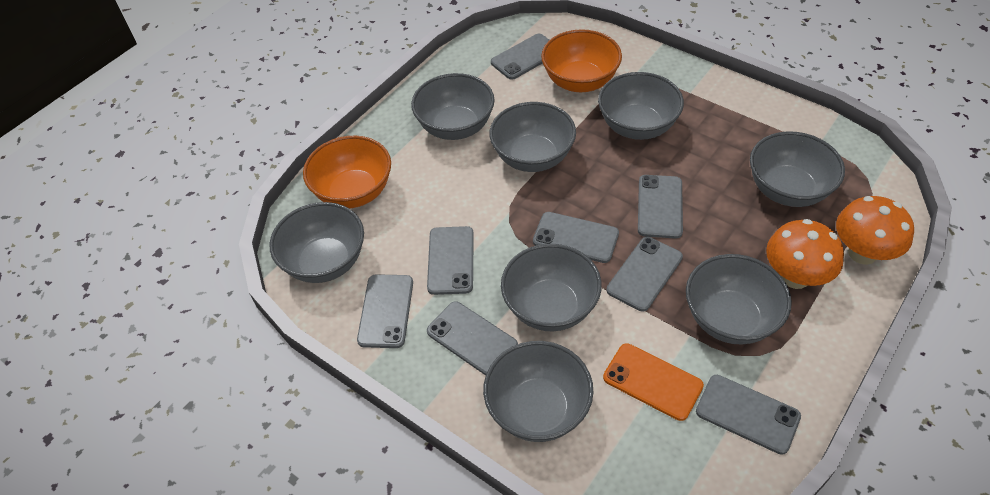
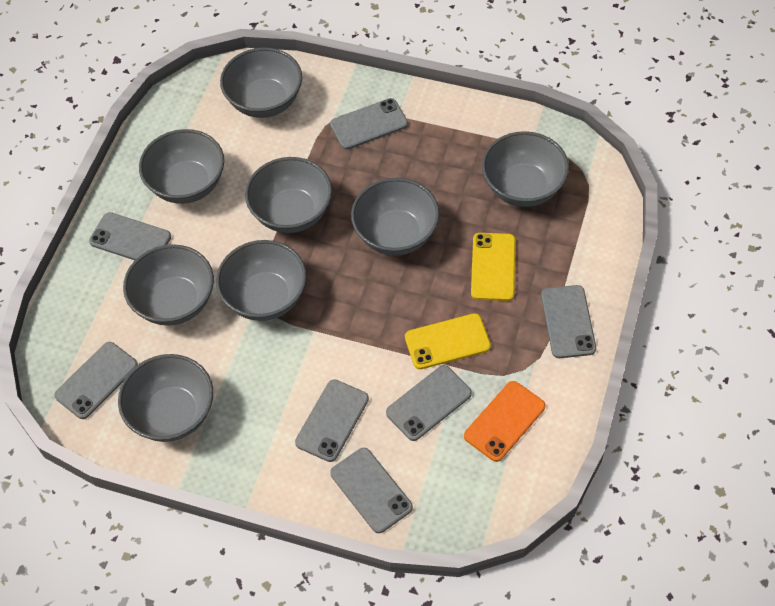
grey phone: [357,274,413,348] [427,226,474,295] [427,301,518,375] [491,34,549,80] [533,212,619,263] [607,237,683,312] [638,175,683,239] [696,375,801,455] = 8 -> [54,342,138,419] [89,212,171,260] [295,379,369,462] [330,98,408,150] [330,448,413,533] [386,365,472,441] [541,285,596,358] = 7
orange bowl: [303,136,391,208] [541,29,622,92] = 2 -> none = 0
orange mushroom: [766,219,844,289] [836,196,914,265] = 2 -> none = 0
yellow phone: none = 0 -> [405,313,491,369] [471,233,515,301] = 2

